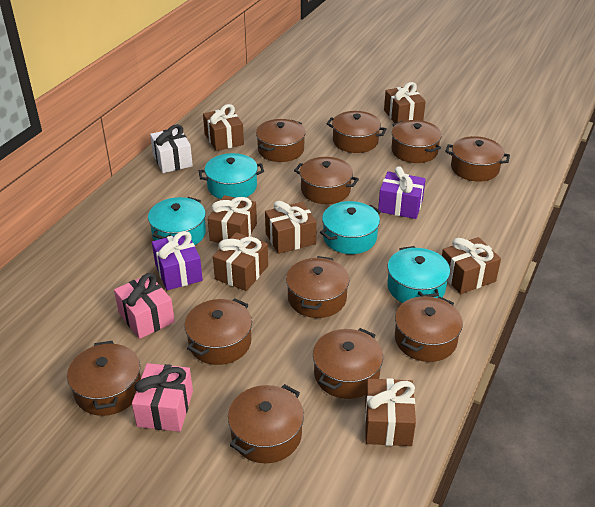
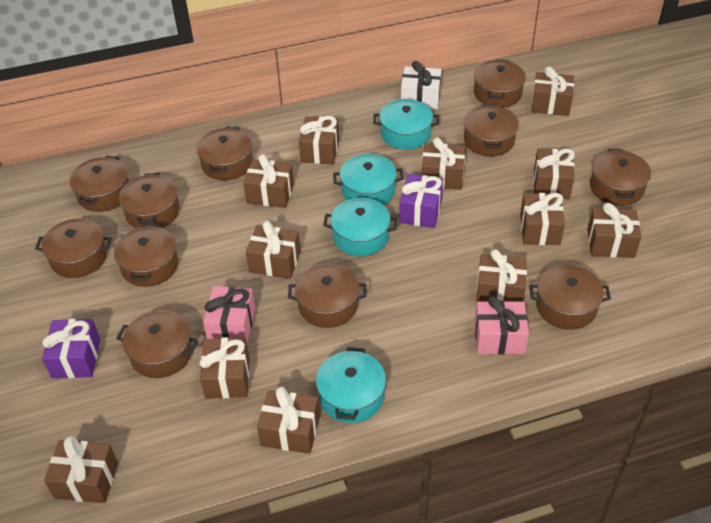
brown gift: [203,104,244,151] [208,195,257,243] [213,232,268,291] [265,201,317,254] [365,378,416,446] [384,82,426,123] [442,237,501,294] = 7 -> [44,436,118,503] [200,337,250,399] [243,154,294,208] [246,221,301,279] [257,387,320,454] [299,116,339,164] [422,138,465,190] [476,249,527,304] [520,193,565,245] [531,67,574,116] [533,149,575,199] [587,203,641,258] = 12

